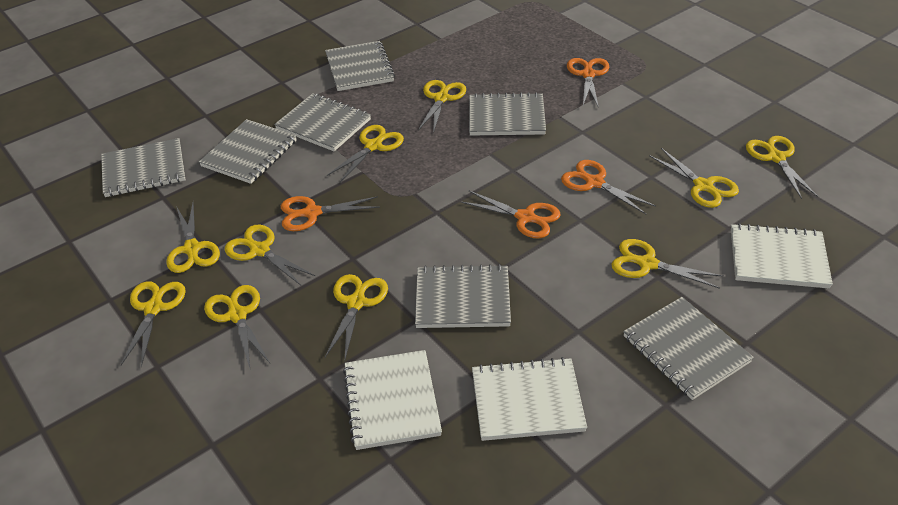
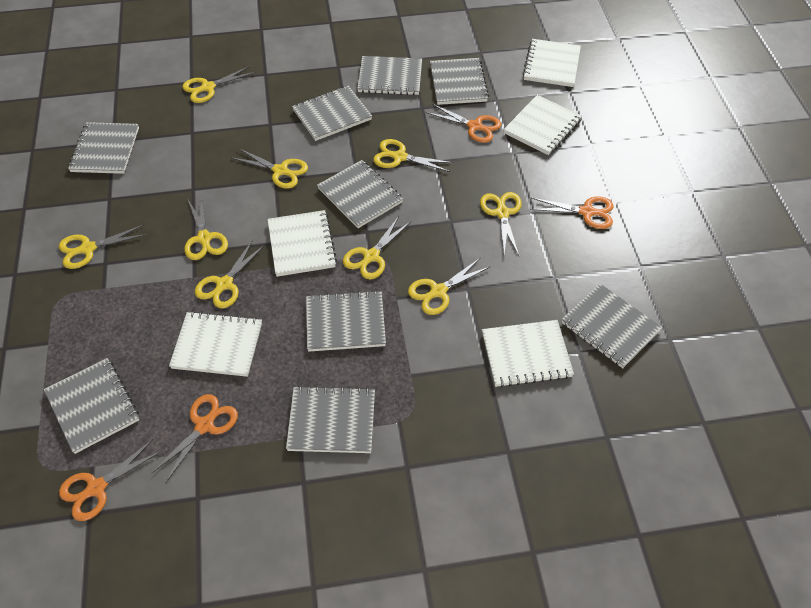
grey notebook: [101,138,185,197] [199,119,297,184] [274,93,371,151] [325,41,395,91] [415,264,511,328] [469,92,546,136] [623,297,754,400] = 7 -> [44,358,139,454] [68,122,139,174] [286,386,375,453] [292,86,372,141] [306,290,386,352] [317,160,403,228] [357,56,422,95] [430,58,489,105] [561,284,662,368] = 9
white notebook: [343,350,442,450] [472,357,587,441] [731,223,833,289] = 3 -> [169,311,262,377] [267,210,337,277] [482,320,574,387] [503,95,582,155] [523,39,581,87] = 5
yellow scissors: [120,281,186,367] [166,203,220,273] [204,285,270,368] [225,225,315,285] [325,274,388,359] [327,125,404,182] [418,80,466,134] [611,239,724,289] [649,148,739,208] [746,136,818,199] = 10 -> [58,225,147,269] [182,66,256,103] [184,194,228,260] [195,240,265,309] [231,148,308,189] [343,216,410,280] [373,139,454,172] [408,258,491,315] [480,192,522,255] = 9

